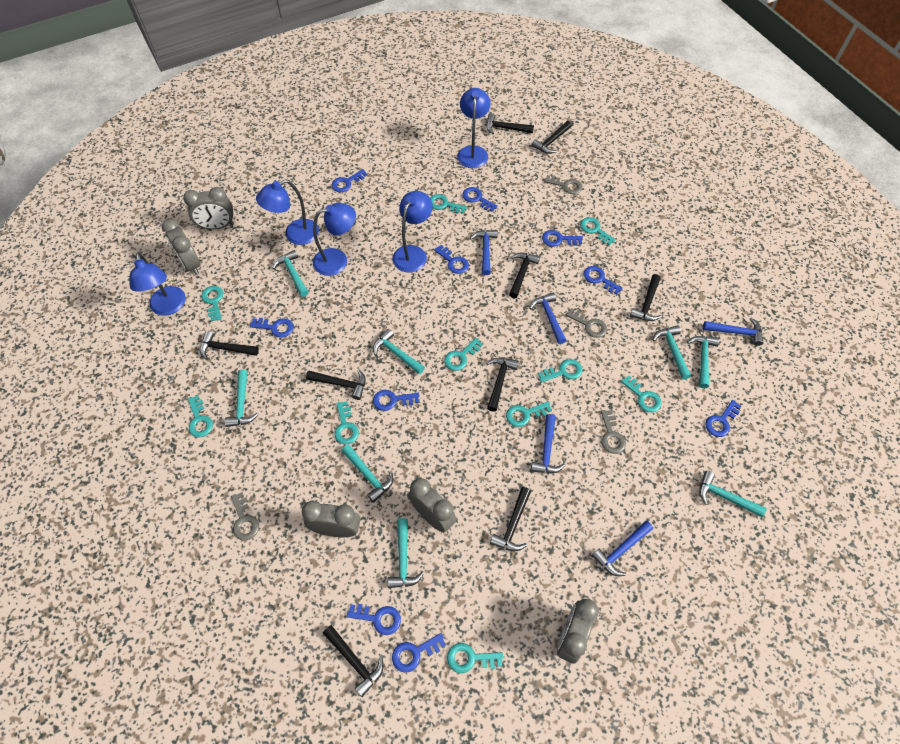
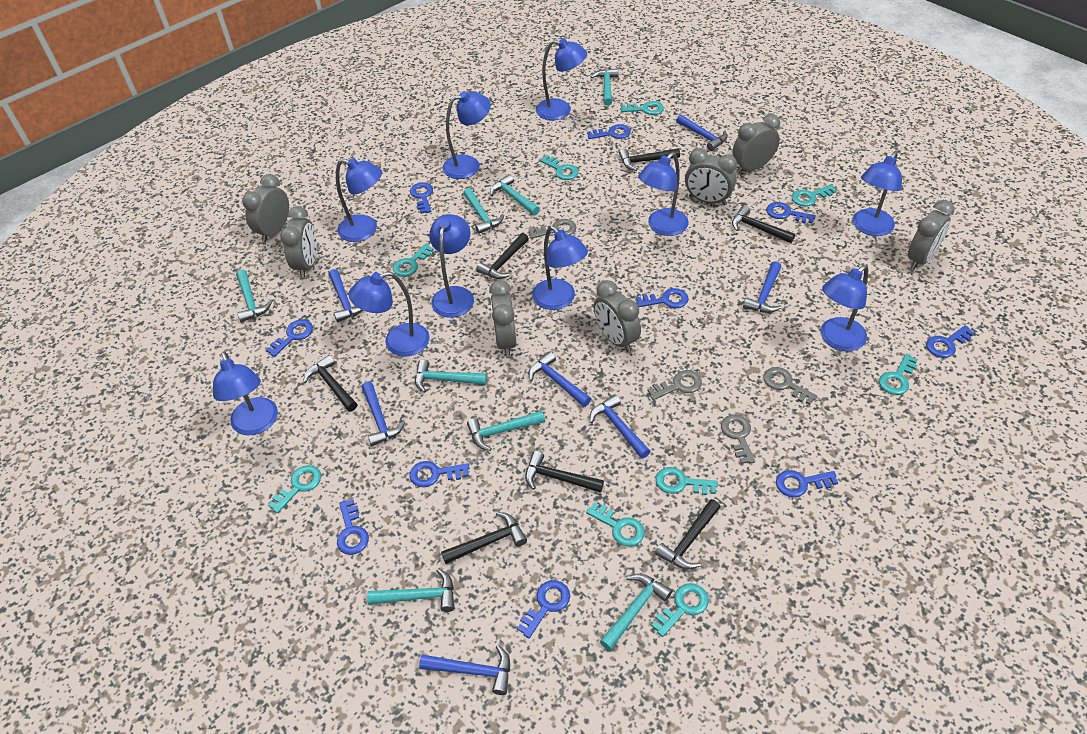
black hammer: [200,331,259,360] [306,370,366,400] [323,625,383,697] [486,113,534,134] [486,358,519,412] [490,487,531,551] [509,253,540,298] [531,121,572,154] [630,274,662,321] = 9 -> [303,355,357,412] [441,512,527,564] [476,233,529,279] [525,451,604,493] [619,148,680,171] [655,499,720,569] [732,205,795,243] = 7
blue hammer: [470,230,498,275] [530,292,566,344] [531,414,565,473] [592,521,653,576] [703,318,763,346] = 5 -> [328,269,363,322] [362,381,405,446] [419,645,510,695] [529,352,591,407] [590,394,650,459] [676,114,728,151] [743,261,782,313] = 7
blue lamp: [129,253,186,316] [256,180,319,245] [313,203,356,276] [392,191,433,273] [457,88,491,168] = 5 -> [213,351,278,435] [336,158,382,242] [349,272,430,357] [429,214,474,318] [442,91,491,179] [532,226,588,310] [536,39,587,120] [638,152,689,236] [821,265,868,351] [853,152,902,236] = 10
grey clock: [162,219,201,275] [183,187,234,229] [302,500,360,537] [408,478,456,533] [557,599,599,663] = 5 -> [242,174,289,242] [280,206,317,278] [489,280,516,356] [594,280,641,352] [685,148,737,205] [732,114,780,174] [908,200,954,270] = 7
turquoise key: [188,396,213,437] [201,286,223,321] [335,401,359,445] [430,194,467,214] [444,338,483,371] [447,643,503,673] [506,401,552,427] [538,359,582,383] [580,217,616,245] [621,375,662,412] = 10 -> [268,465,321,513] [393,244,434,277] [540,155,579,180] [586,502,645,547] [621,101,664,115] [652,583,709,637] [656,467,718,495] [791,184,837,206] [879,354,918,395] = 9

